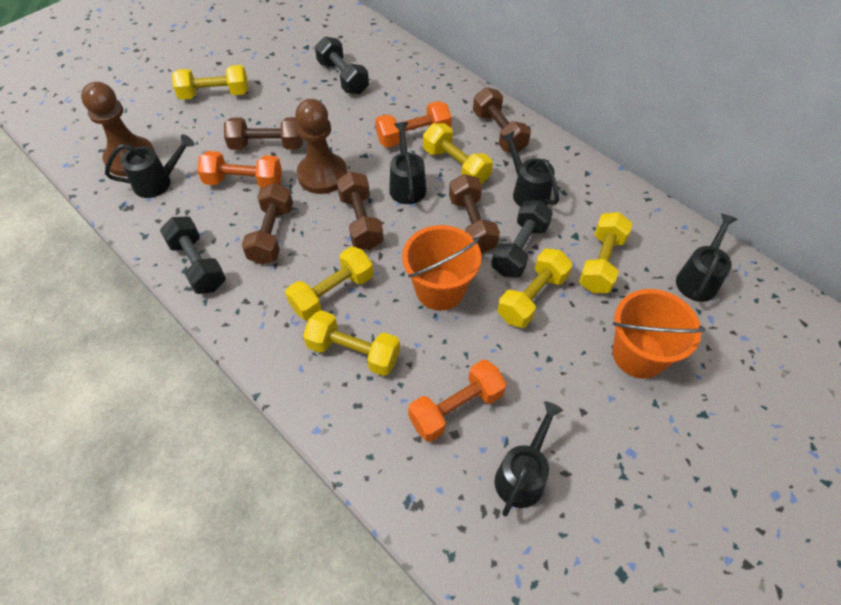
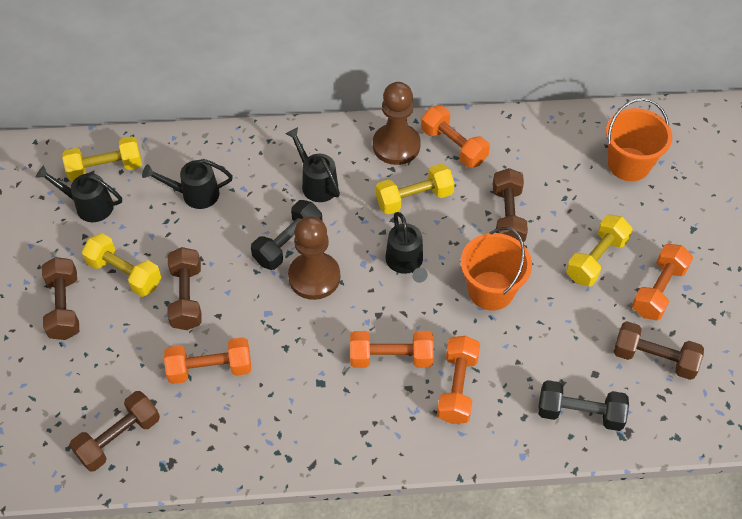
black dumbbell: [160,217,226,294] [315,36,369,94] [491,200,553,277] = 3 -> [251,200,322,270] [538,380,629,431] = 2
black watering can: [105,134,194,198] [389,122,426,204] [495,401,563,516] [501,131,559,207] [676,213,738,302] = 5 -> [35,165,122,222] [142,159,233,209] [286,127,340,202] [385,212,428,283] = 4
orange dumbbell: [197,151,282,188] [375,101,452,148] [408,360,506,442] = 3 -> [164,337,251,384] [350,331,434,368] [421,105,490,168] [437,336,480,424] [632,244,693,320] = 5
yellow dumbbell: [172,65,248,100] [285,247,374,320] [303,310,400,376] [423,123,493,185] [498,248,573,328] [579,212,632,293] = 6 -> [62,136,142,182] [82,233,162,297] [376,164,455,215] [566,215,633,286] = 4

